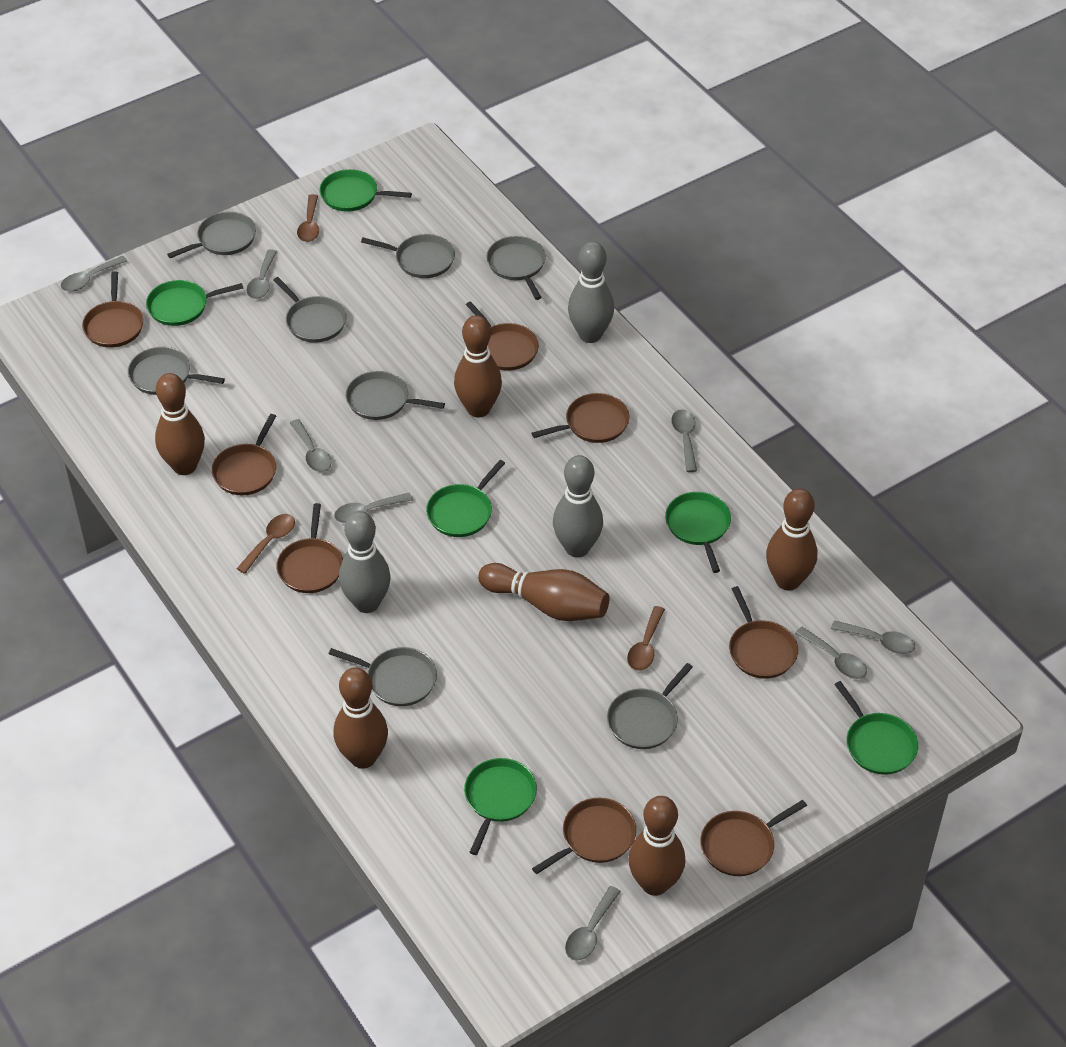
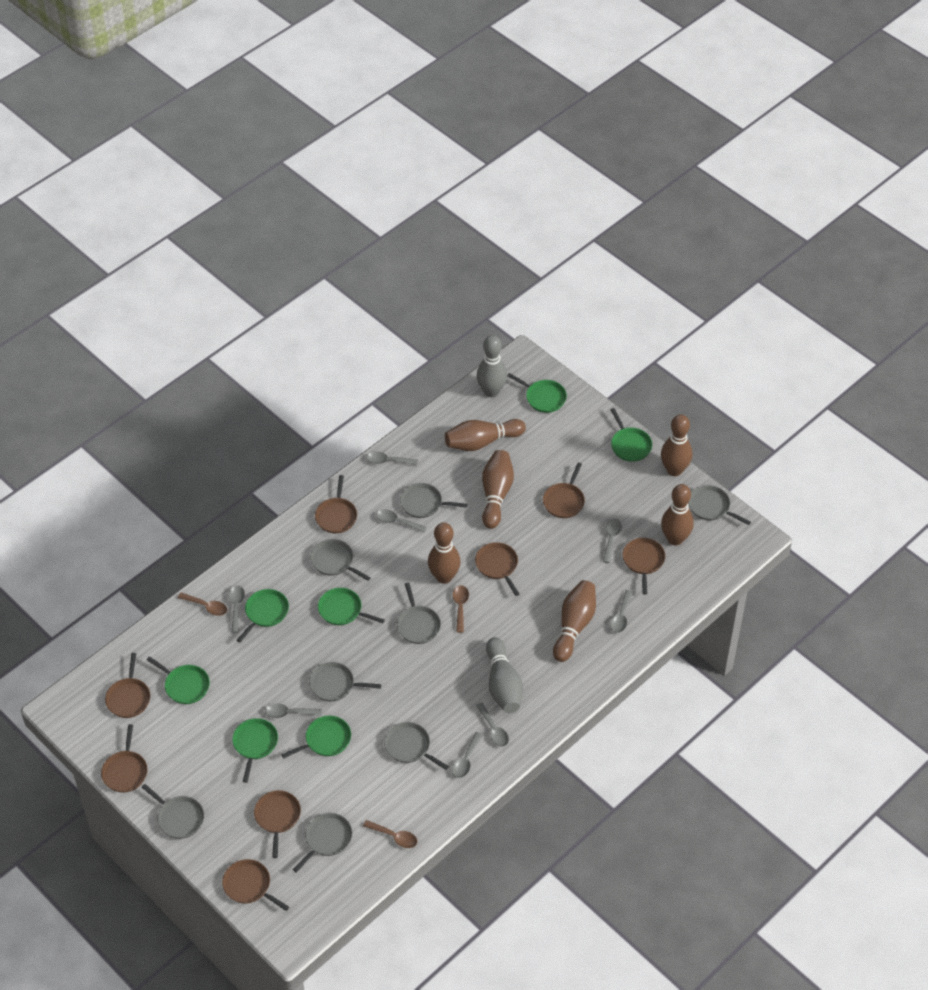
green pan: [146,280,243,326] [320,169,412,212] [426,460,505,537] [464,758,537,855] [665,492,731,573] [834,681,918,775] = 6 -> [147,656,210,704] [232,718,278,783] [237,589,289,642] [281,716,351,759] [318,588,385,625] [507,373,567,413] [611,408,652,462] = 7
grey bowling pin: [339,511,391,613] [553,455,603,557] [568,241,614,343] = 3 -> [477,335,507,397] [486,637,523,713] = 2

